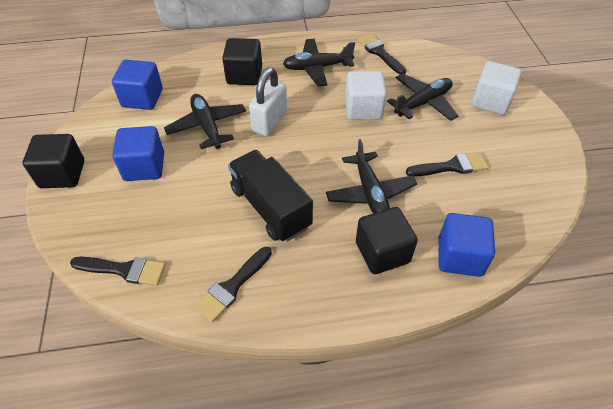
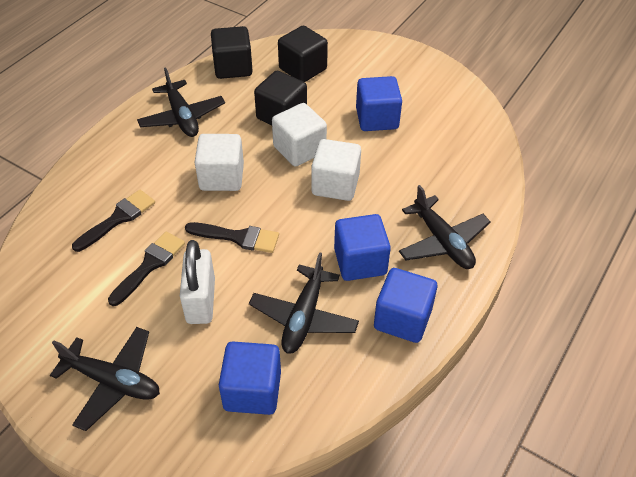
black brush: [70,257,166,286] [194,247,272,322] [357,34,406,74] [406,152,489,177] = 4 -> [72,190,155,252] [108,232,185,306] [185,222,279,253] = 3
black truck: [228,150,313,242] = 1 -> none = 0
blue cube: [112,60,163,110] [112,126,164,181] [438,213,495,277] = 3 -> [219,341,281,415] [334,214,391,281] [356,76,402,131] [374,268,437,343] = 4
white cube: [345,71,387,120] [472,61,521,115] = 2 -> [195,134,244,191] [272,103,327,167] [311,139,361,201] = 3

